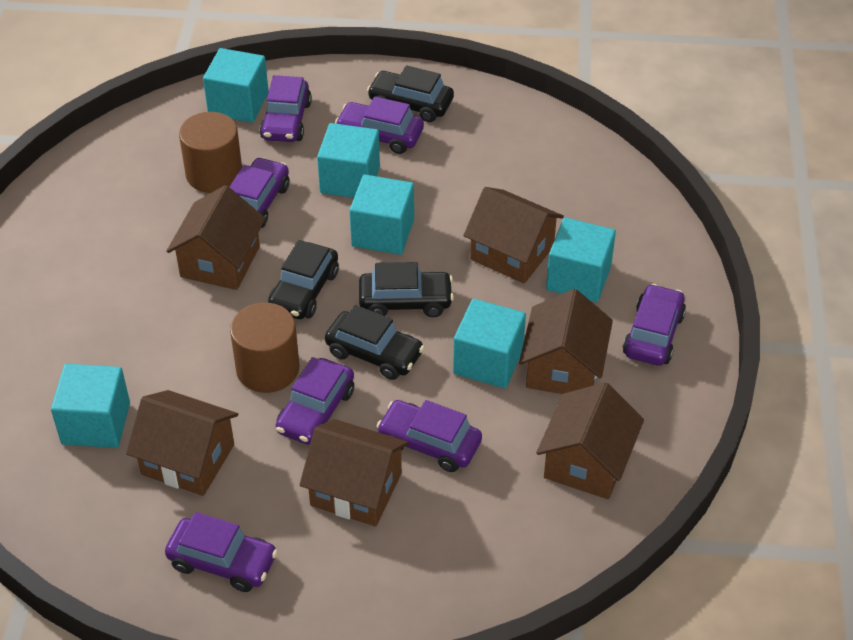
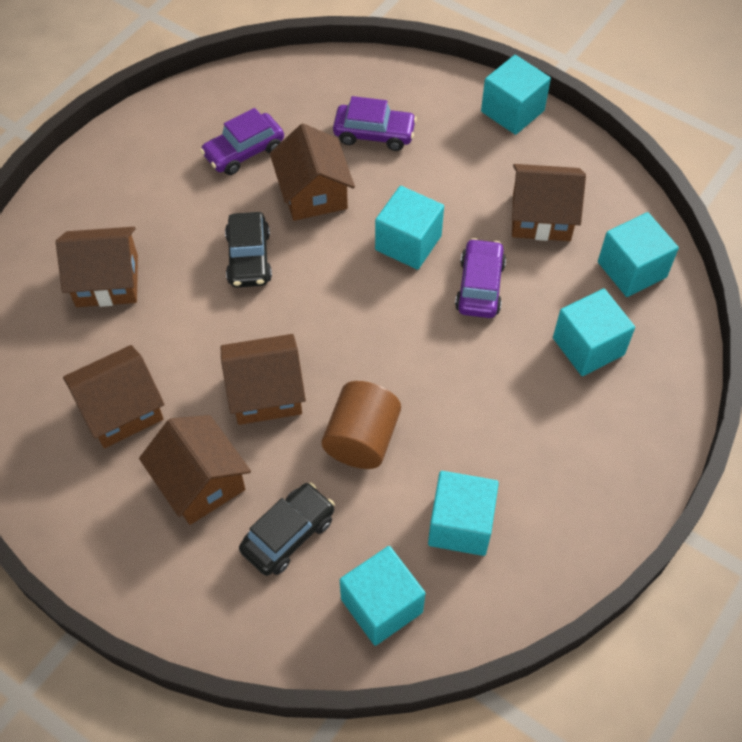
black car: [268,240,339,319] [325,305,425,380] [359,262,454,317] [367,65,454,122] = 4 -> [225,212,272,288] [239,483,335,576] = 2
brown cylinder: [179,112,242,193] [230,303,299,393] = 2 -> [322,381,401,469] = 1
purple car: [165,512,278,592] [230,157,289,228] [260,75,312,142] [276,357,354,445] [335,96,424,154] [376,400,482,472] [623,284,686,366] = 7 -> [200,108,284,175] [333,96,417,151] [455,238,506,318] = 3

